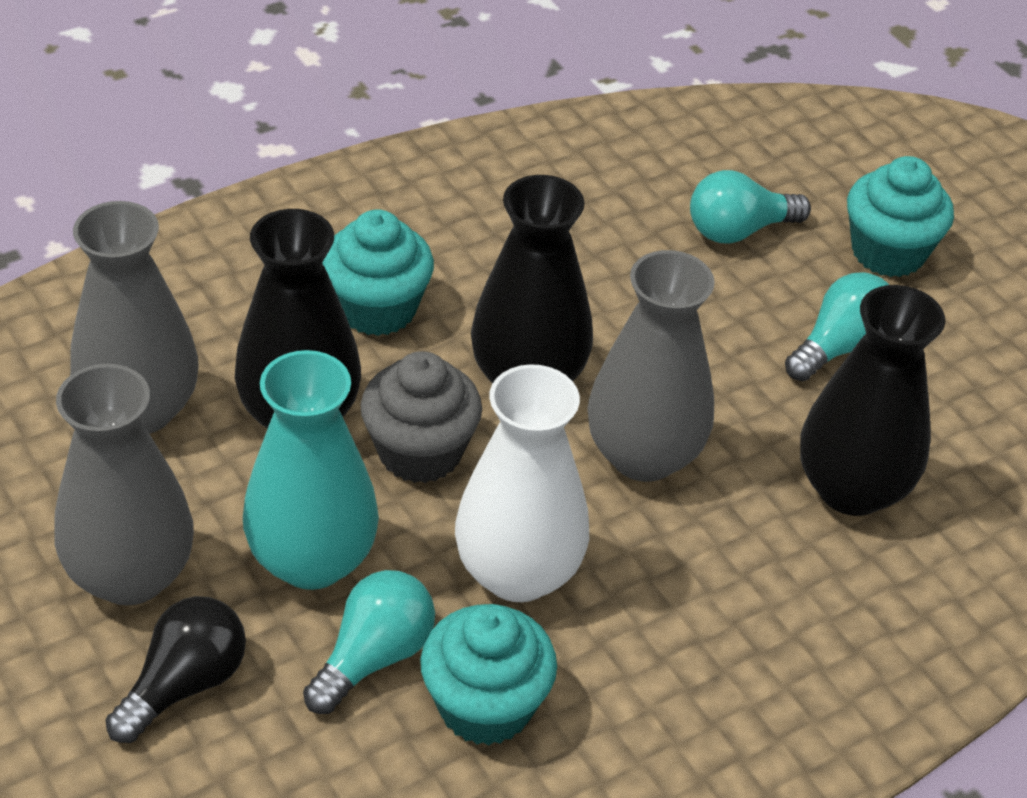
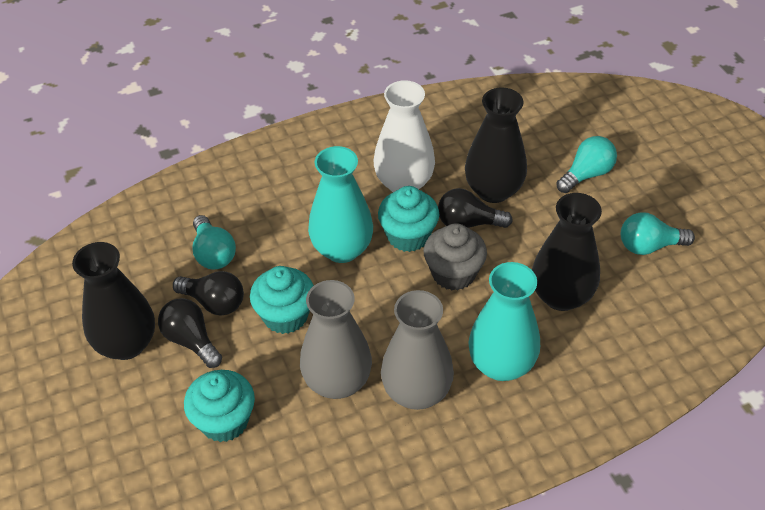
black light bulb: [105,596,246,743] = 1 -> [158,298,222,368] [173,271,244,316] [438,188,513,228] = 3
grey vase: [54,364,194,605] [70,201,199,434] [588,250,715,482] = 3 -> [300,280,372,399] [381,290,454,410] = 2
turquoise vase: [243,350,379,590] = 1 -> [308,146,373,263] [469,262,540,381] = 2

